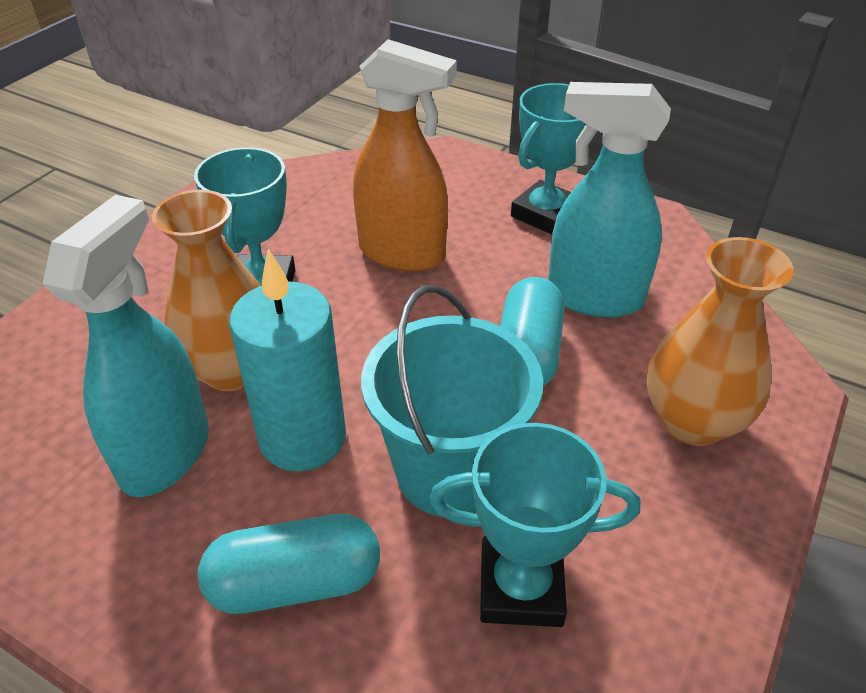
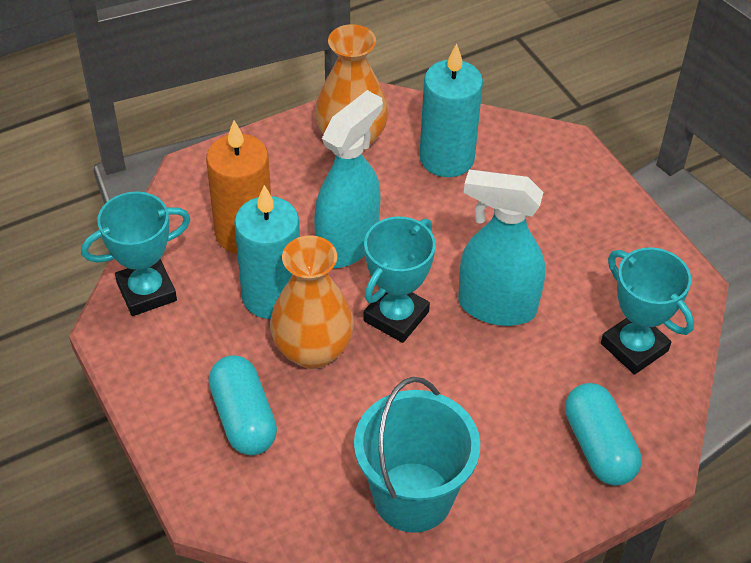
orange candle: none = 0 -> [206,120,271,254] = 1
orange spray bottle: [353,39,457,271] = 1 -> none = 0
turquoise candle: [229,249,346,471] = 1 -> [234,185,300,319] [419,44,483,177] = 2

